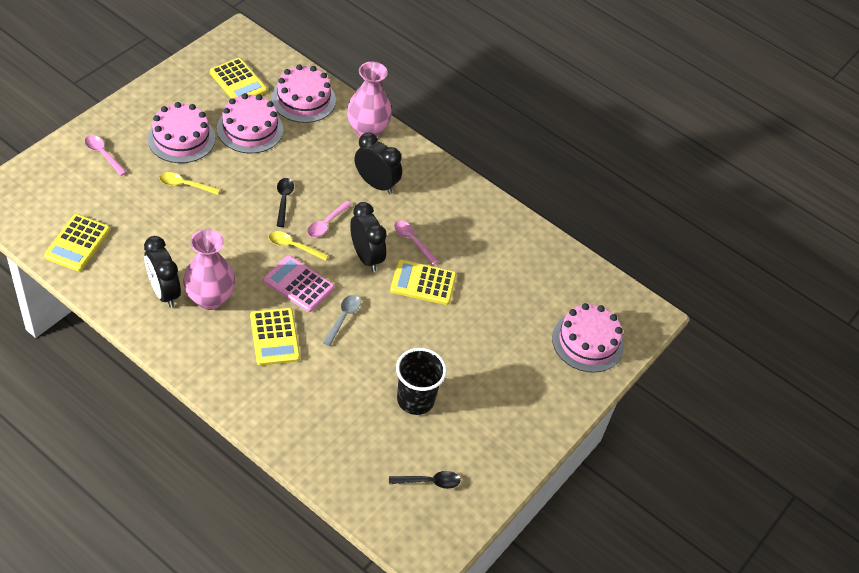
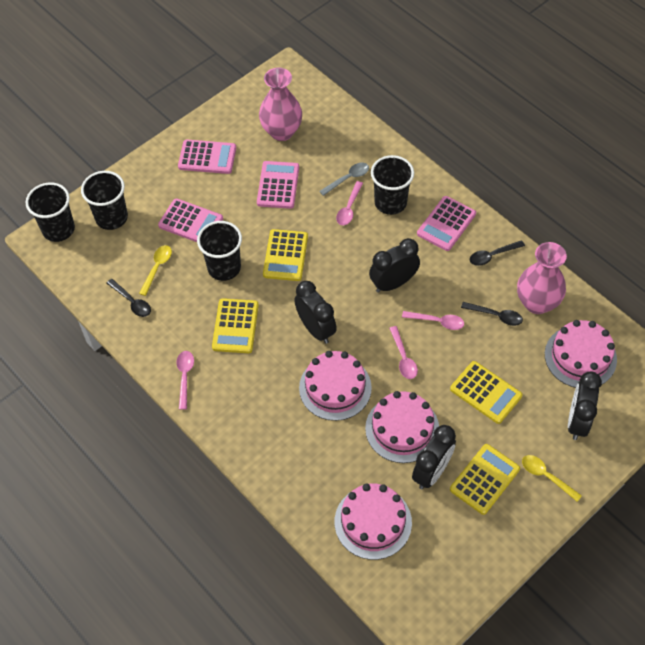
black clock: [144,236,181,308] [350,202,387,272] [354,133,402,194] = 3 -> [294,281,337,344] [369,238,420,293] [412,425,456,489] [568,371,602,440] = 4
black cup: [396,348,447,415] = 1 -> [26,183,75,242] [81,171,128,230] [197,221,242,281] [371,155,414,215] = 4
black spoon: [277,178,294,227] [389,471,460,489] = 2 -> [107,279,151,317] [461,302,523,326] [470,240,525,266] = 3
pink calculator: [263,255,335,312] = 1 -> [158,198,223,242] [178,140,236,174] [257,161,299,209] [417,196,476,251] = 4
pink spoon: [85,135,127,176] [307,201,352,237] [394,221,439,265] = 3 -> [176,351,194,410] [336,181,363,225] [389,326,418,379] [402,311,464,330] = 4

